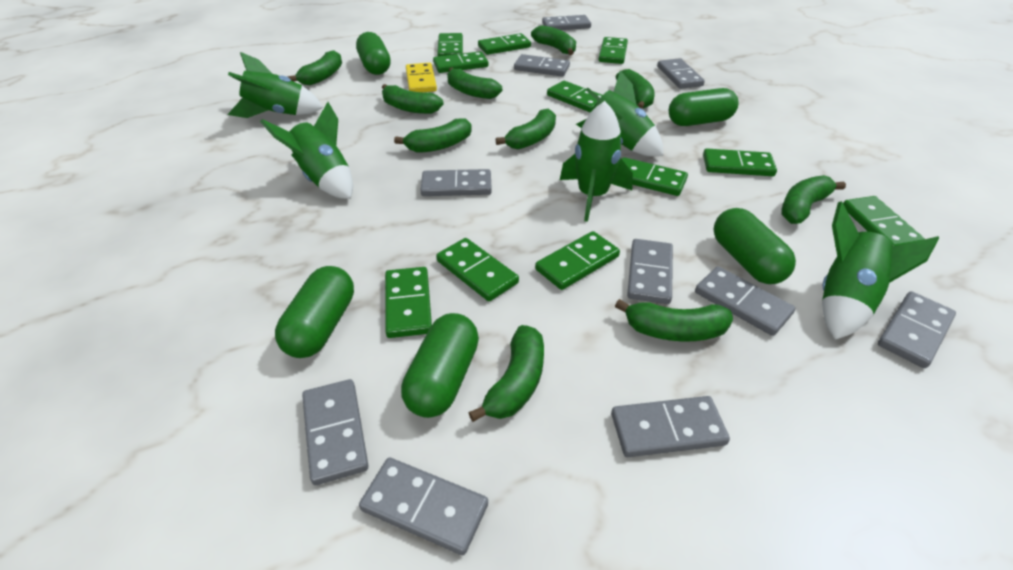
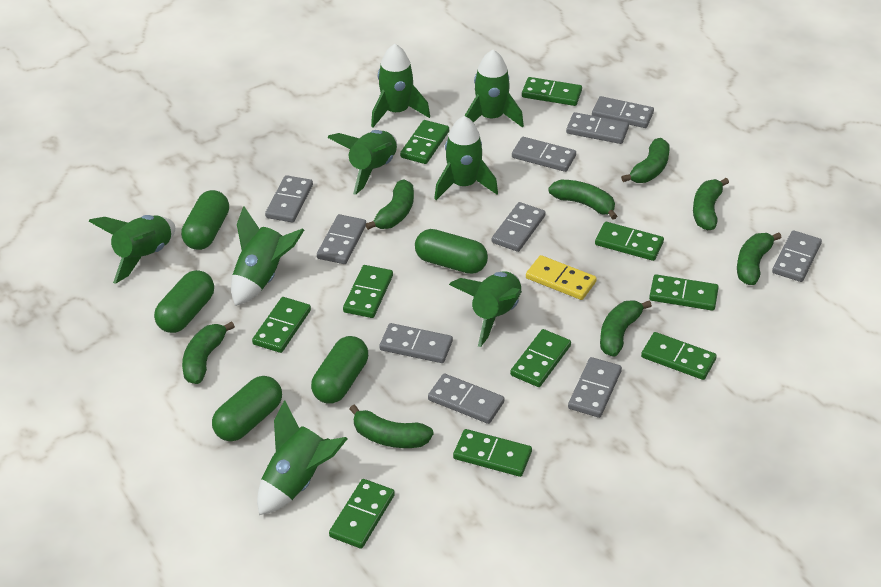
green banana: [287,50,342,85] [382,84,443,114] [394,118,472,153] [447,67,502,99] [468,325,544,422] [496,109,556,149] [531,25,576,55] [615,299,733,342] [616,69,655,109] [781,175,846,224] = 10 -> [182,321,235,384] [349,405,434,448] [365,179,414,230] [548,180,617,220] [600,300,652,357] [621,138,670,183] [693,178,729,231] [737,233,782,285] = 8
green domino: [385,267,432,338] [433,51,488,73] [436,238,519,301] [437,33,463,56] [478,33,531,55] [535,231,620,290] [547,81,602,113] [599,37,628,64] [622,157,688,196] [703,149,777,176] [843,196,925,246] = 11 -> [252,297,311,353] [329,479,395,548] [343,265,393,318] [400,120,449,164] [453,429,532,477] [510,329,571,387] [522,77,582,106] [595,222,664,261] [641,332,717,380] [649,274,719,311] = 10
green rocket: [228,52,323,118] [260,102,353,199] [560,101,633,222] [576,71,663,157] [822,201,939,340] = 5 -> [89,215,175,284] [231,206,304,306] [257,400,348,515] [327,130,397,195] [371,44,430,127] [434,116,498,200] [449,271,522,347] [465,50,524,128] = 8

